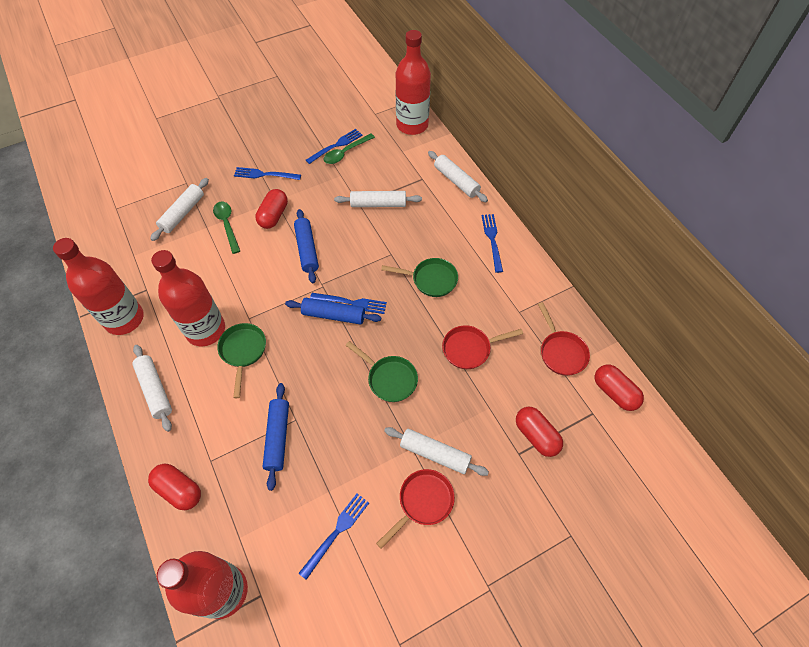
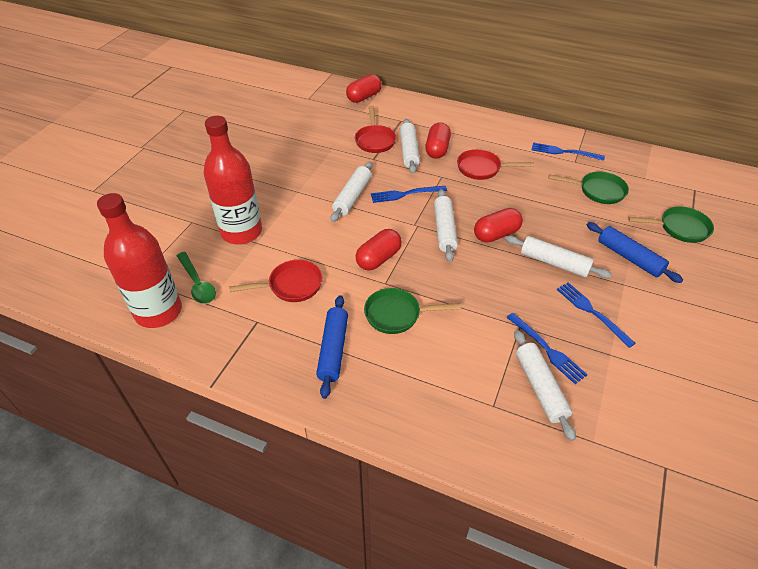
blue fork: [234,167,301,180] [299,494,369,580] [306,129,363,164] [310,293,387,314] [482,214,503,273] = 5 -> [371,186,447,203] [506,313,588,384] [532,142,605,161] [557,283,636,348] = 4
blue rolling pin: [263,383,289,491] [285,298,381,325] [294,209,319,283] = 3 -> [316,295,348,399] [587,222,683,283] = 2
green spoon: [213,201,240,254] [323,133,375,164] = 2 -> [177,252,216,304] = 1
red bottle: [53,238,144,335] [151,250,225,346] [156,551,248,619] [396,30,431,135] = 4 -> [97,193,182,328] [204,116,262,244] = 2

